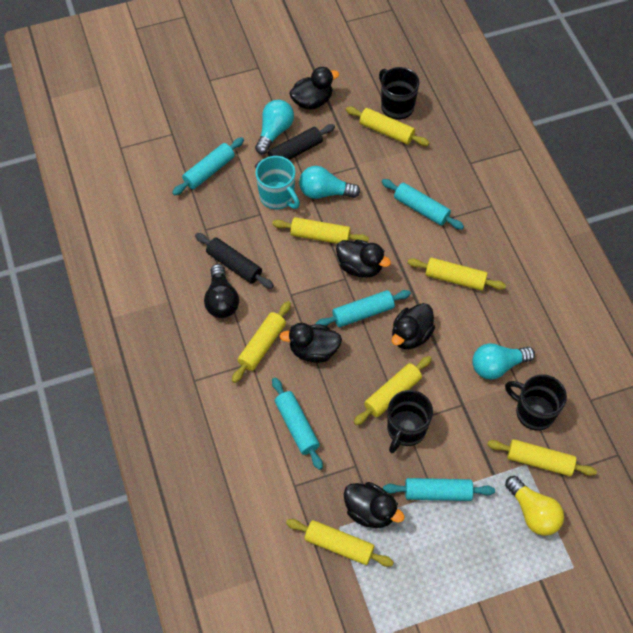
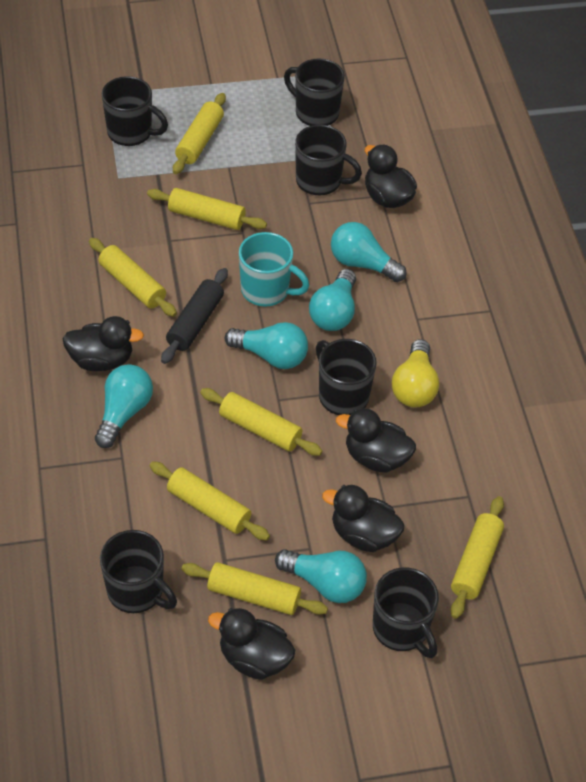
black light bulb: [204,264,239,318] = 1 -> none = 0
black mug: [379,67,419,119] [387,390,433,453] [505,374,567,430] = 3 -> [100,530,177,613] [102,76,168,146] [284,58,345,126] [295,125,362,195] [316,339,377,415] [373,567,439,658] = 6
black rolling pin: [195,233,274,289] [255,124,335,168] = 2 -> [161,268,228,364] = 1
turquoise light bulb: [255,100,294,155] [299,166,360,199] [472,343,535,380] = 3 -> [95,364,153,448] [225,322,308,369] [275,549,367,603] [309,269,356,331] [331,222,407,282] = 5
turquoise rolling pin: [172,137,244,196] [272,377,323,470] [315,290,411,327] [381,179,464,230] [383,478,495,501] = 5 -> none = 0

